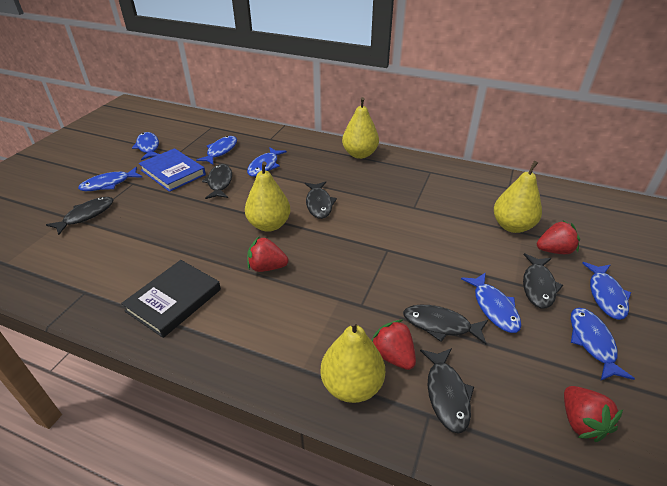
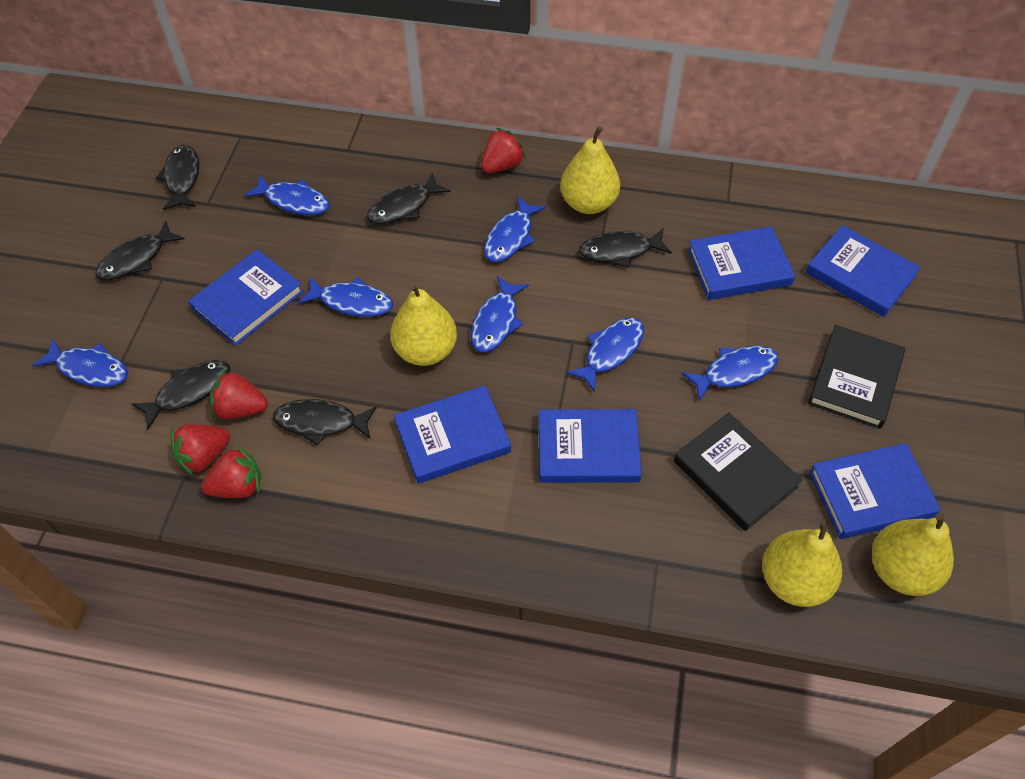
black book: [121,260,221,338] = 1 -> [674,413,802,531] [808,325,905,429] = 2
blue book: [139,148,206,192] = 1 -> [188,249,304,346] [394,386,511,483] [539,409,642,483] [688,226,795,300] [806,225,921,317] [809,443,941,539] = 6

